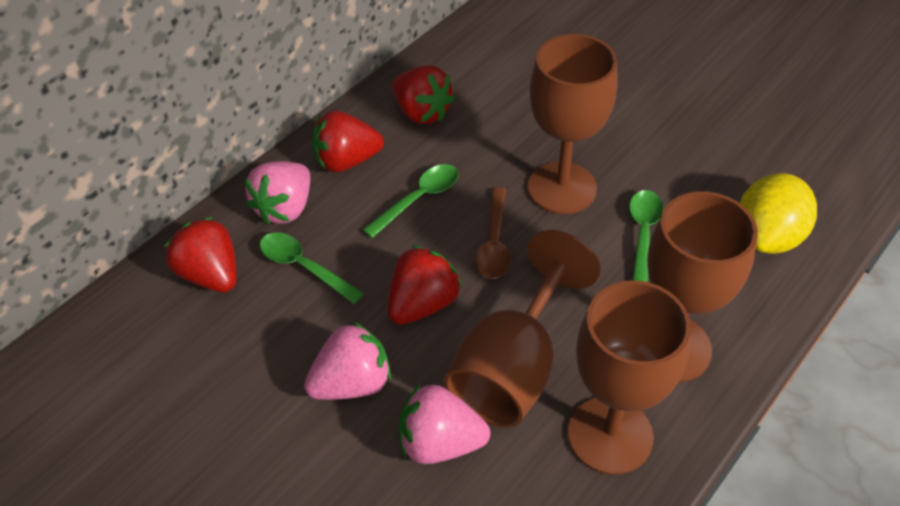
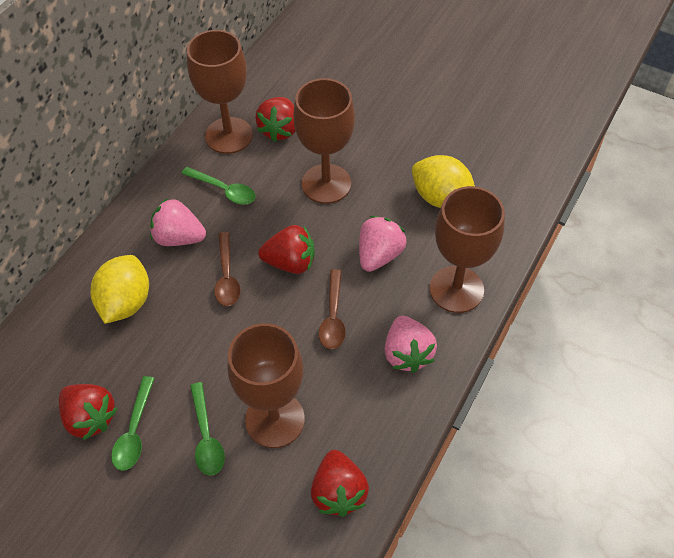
brown spoon: [475,187,511,279] = 1 -> [214,232,241,306] [319,269,346,349] = 2
yellow lemon: [740,173,817,254] = 1 -> [91,255,149,324] [412,155,475,208] = 2

